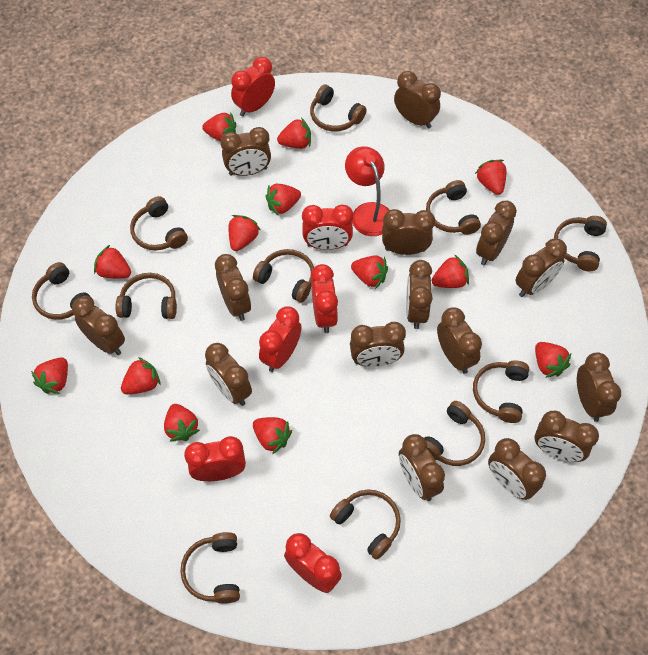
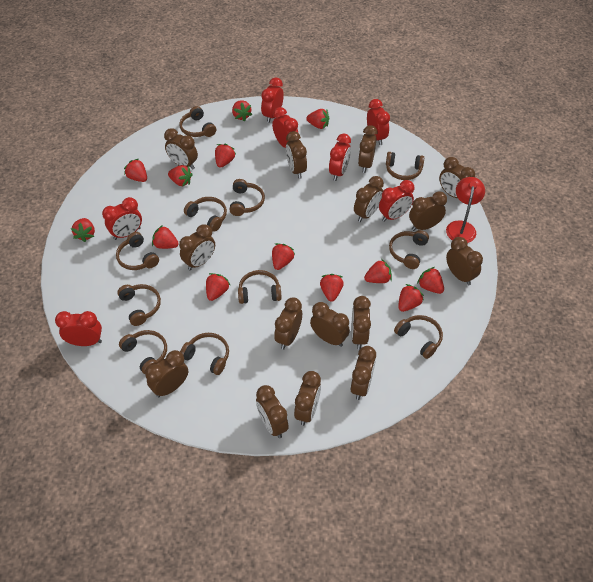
red clock: [184,436,246,481] [231,57,275,116] [259,306,301,372] [284,533,342,593] [302,205,354,250] [311,264,338,333] = 6 -> [55,311,102,346] [102,197,142,240] [261,78,284,123] [272,107,299,148] [329,134,351,181] [367,99,390,145] [379,180,414,222] = 7

